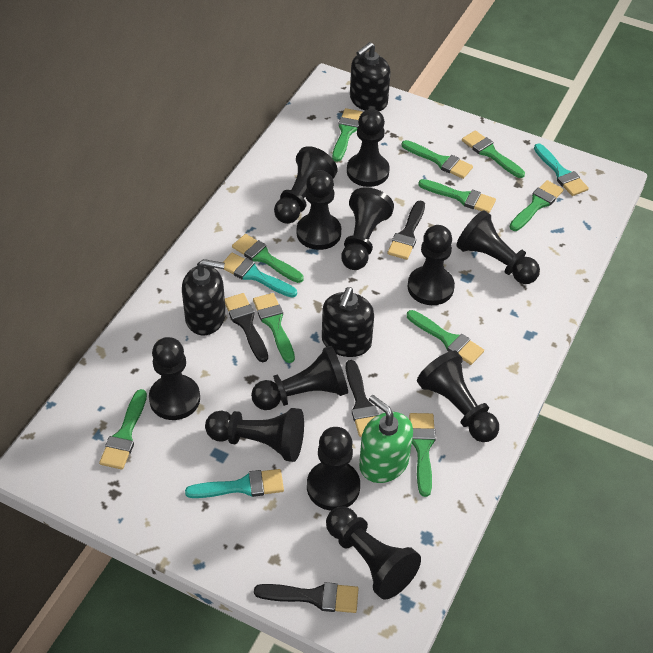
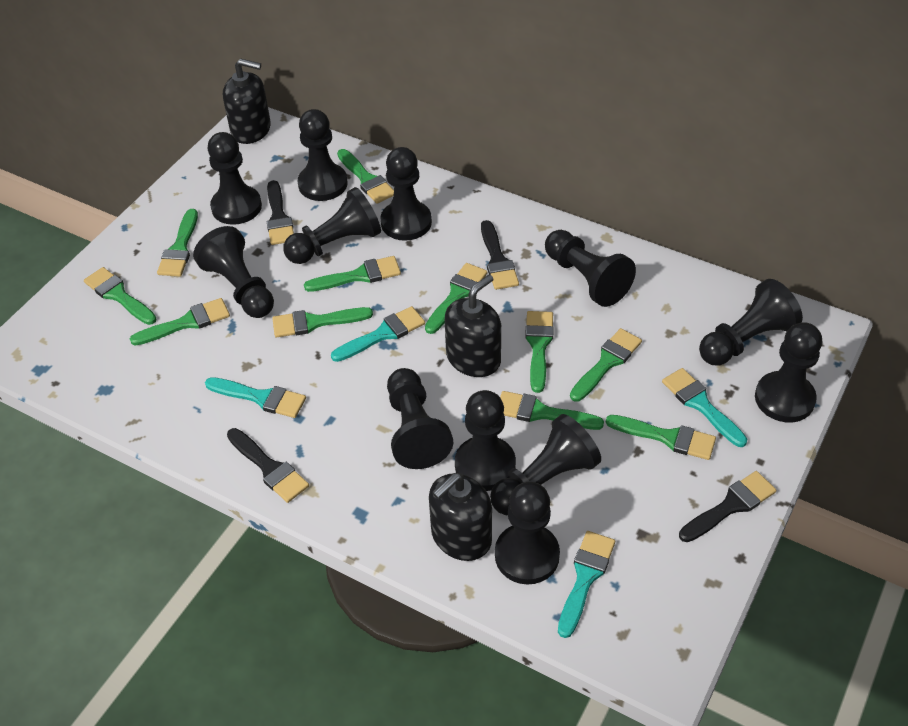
green brush: [99,389,147,470] [232,234,304,283] [253,293,295,363] [332,108,363,162] [402,140,473,179] [407,310,484,365] [409,413,436,497] [418,179,496,213] [462,130,525,178] [510,180,564,231] = 10 -> [84,267,156,325] [130,298,230,346] [157,209,198,276] [272,307,373,338] [304,256,401,292] [337,149,394,204] [425,263,487,334] [500,391,604,430] [525,311,554,393] [570,328,642,402] [606,415,716,460] = 11
green soap dispenser: [359,395,413,483] = 1 -> none = 0
turquoise brush: [185,469,284,498] [223,253,297,298] [534,143,589,196] = 3 -> [205,377,306,418] [331,306,425,362] [558,531,615,638] [662,368,747,447] = 4

